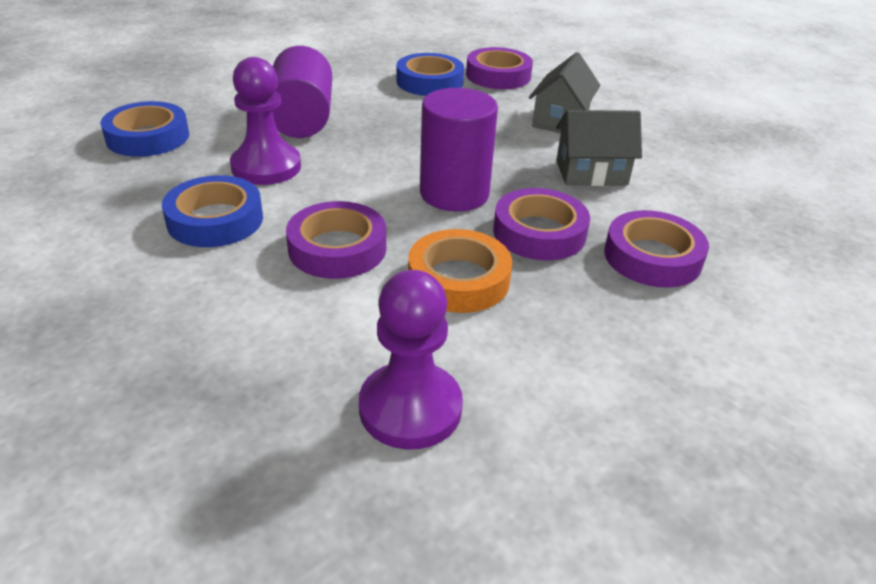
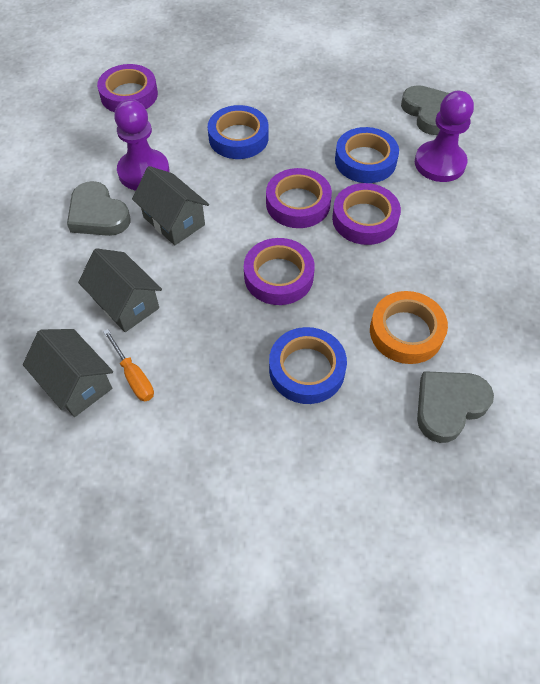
grey heart: none = 0 -> [67,181,131,236] [401,85,449,135] [417,371,494,443] = 3
grey house: [529,52,601,133] [556,110,642,186] = 2 -> [23,329,113,417] [78,248,162,332] [132,166,209,245] = 3
orange screwdriver: none = 0 -> [103,329,154,402] = 1
purple cylinder: [272,46,332,138] [420,88,498,211] = 2 -> none = 0

